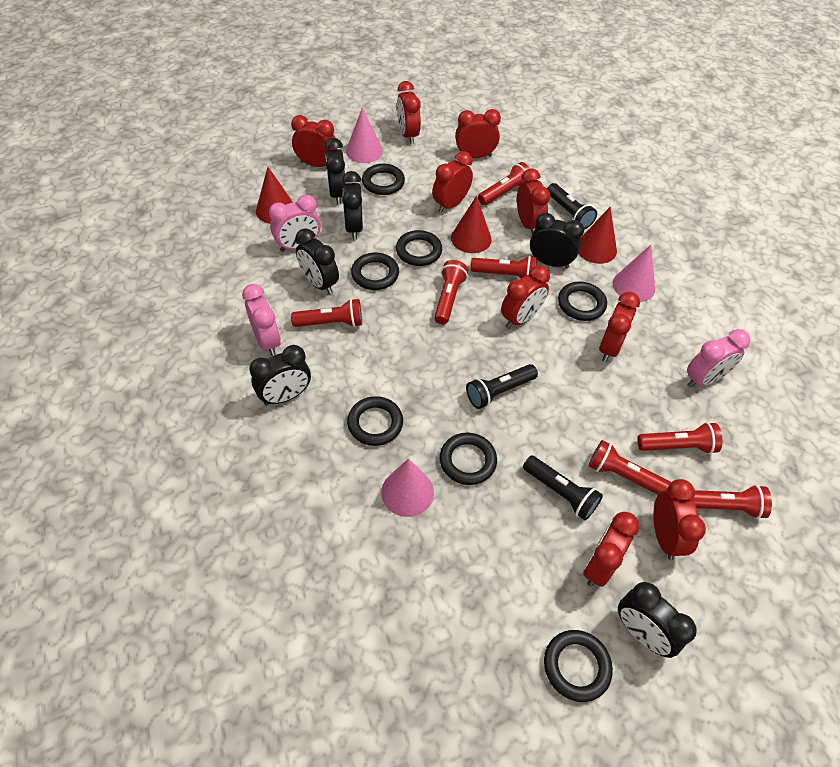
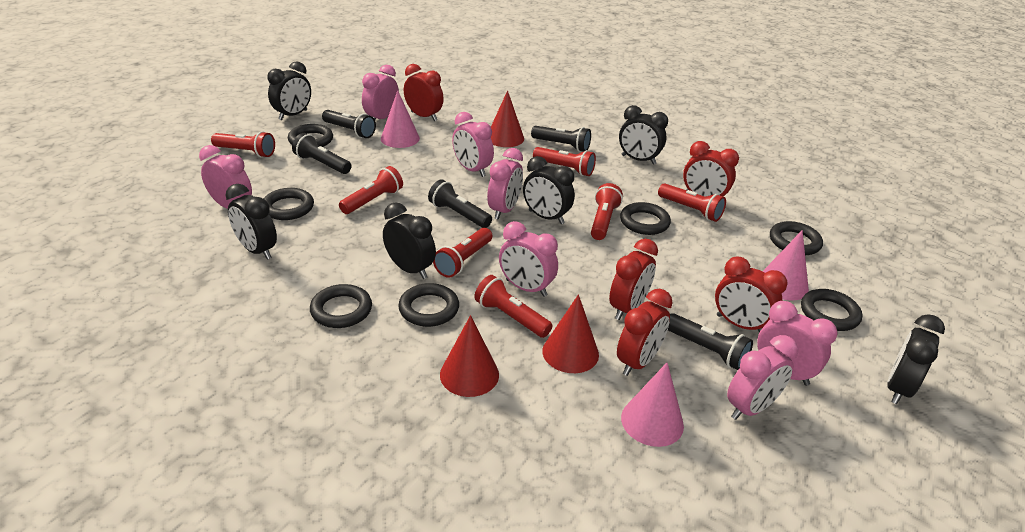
black flashlight: [466,364,538,409] [523,455,603,520] [547,183,597,229] = 3 -> [292,133,351,174] [322,110,376,138] [428,179,492,228] [531,126,591,152] [668,313,753,370] = 5
pink clock: [242,284,281,356] [269,195,321,252] [687,329,750,388] = 3 -> [199,145,252,209] [362,65,399,120] [452,112,494,177] [487,148,523,220] [499,221,558,297] [727,335,798,420] [757,301,838,386] = 7
red clock: [291,115,337,167] [397,81,421,144] [432,151,473,213] [455,109,501,158] [501,265,550,329] [517,168,550,234] [583,512,639,587] [599,292,640,362] [653,479,706,560] = 9 -> [404,64,444,121] [609,239,658,320] [617,289,673,376] [683,141,739,197] [715,257,788,333] = 5

